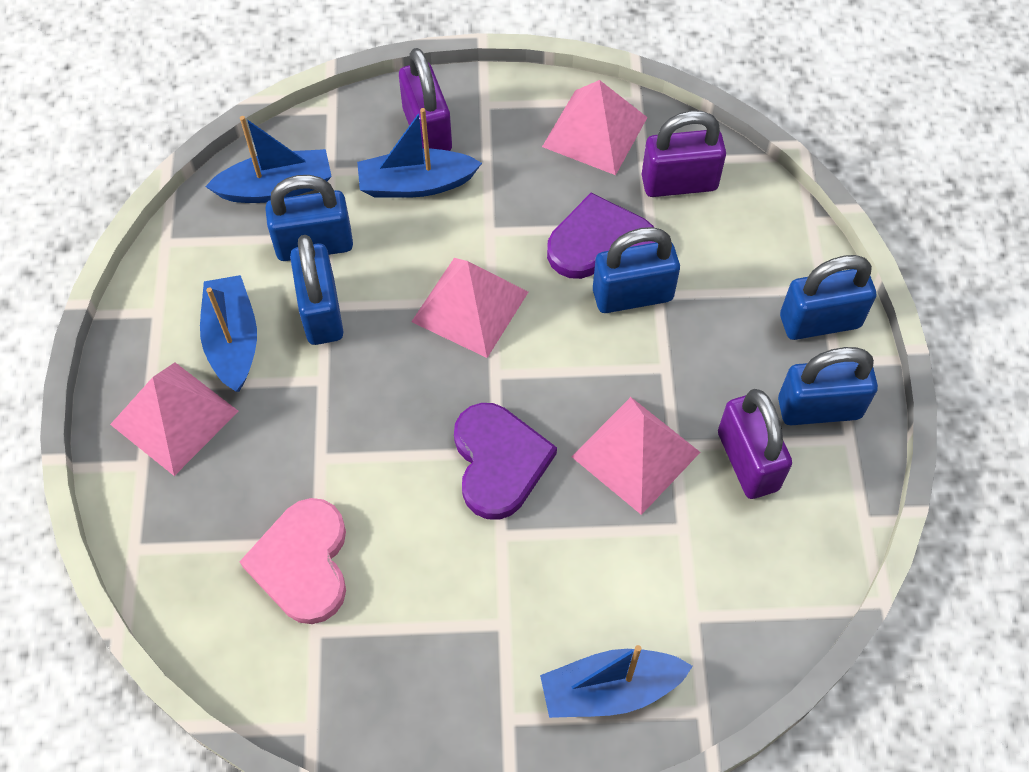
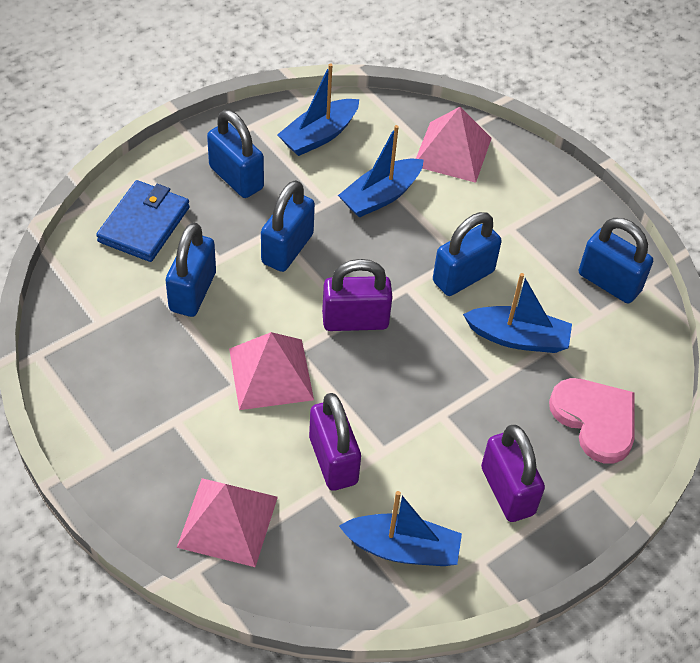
blue wallet: none = 0 -> [96,180,190,262] = 1
pink pyramid: [110,362,239,476] [411,258,528,358] [542,80,648,175] [571,397,700,515] = 4 -> [177,478,278,567] [229,332,314,410] [416,107,492,183] = 3
purple heart: [454,403,557,520] [547,193,655,279] = 2 -> none = 0

